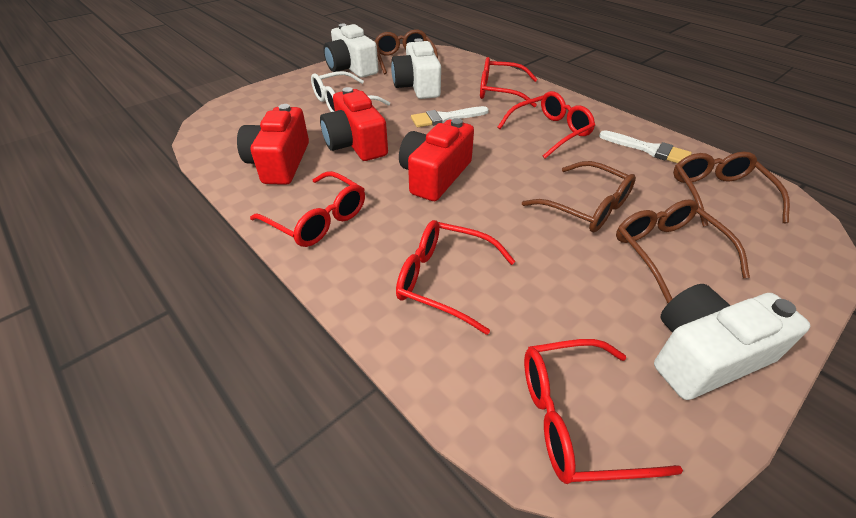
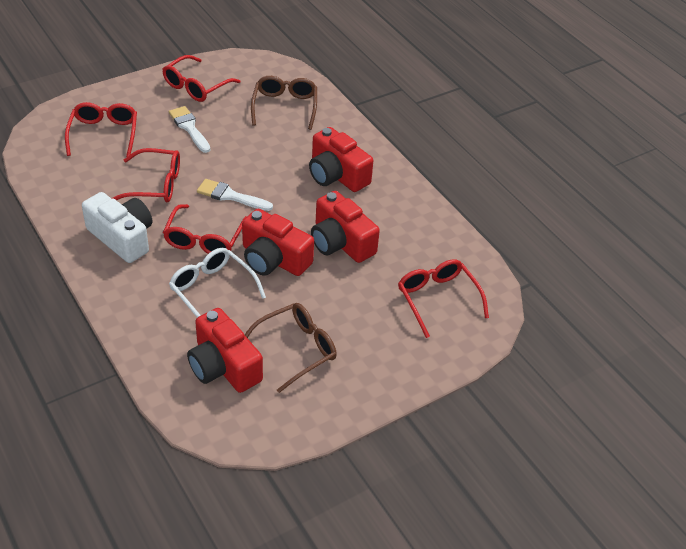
brown glasses: [374,29,438,74] [522,161,636,232] [616,199,750,303] [673,151,790,227] = 4 -> [245,303,337,393] [251,76,317,130] = 2
red camera: [237,104,309,185] [320,87,388,161] [399,118,474,201] = 3 -> [187,308,263,393] [242,209,314,276] [309,127,373,192] [311,191,380,263] = 4
white camera: [324,24,378,78] [391,38,441,99] [654,284,810,400] = 3 -> [82,192,152,263] = 1

